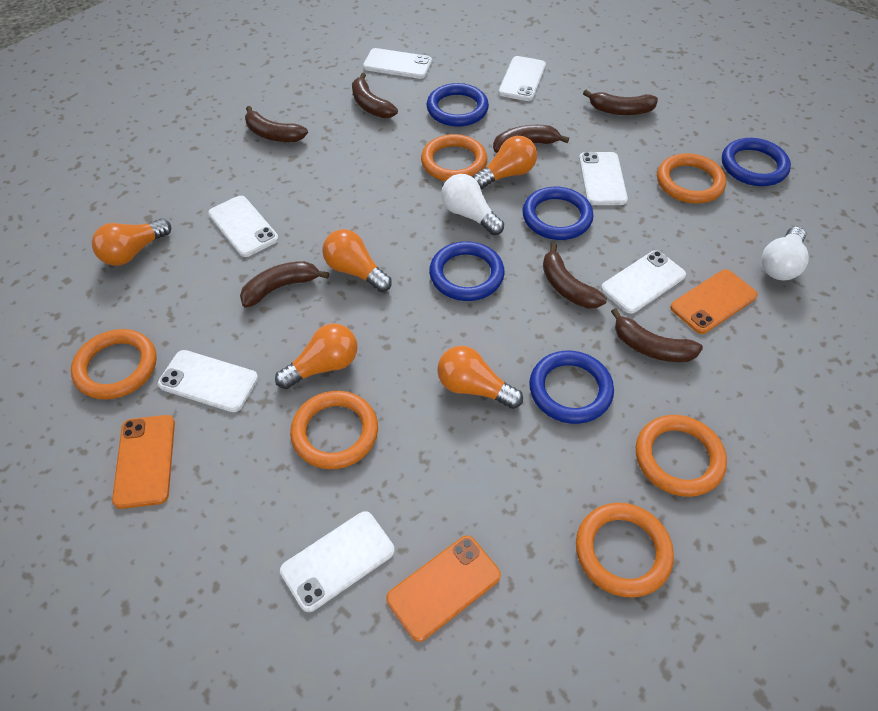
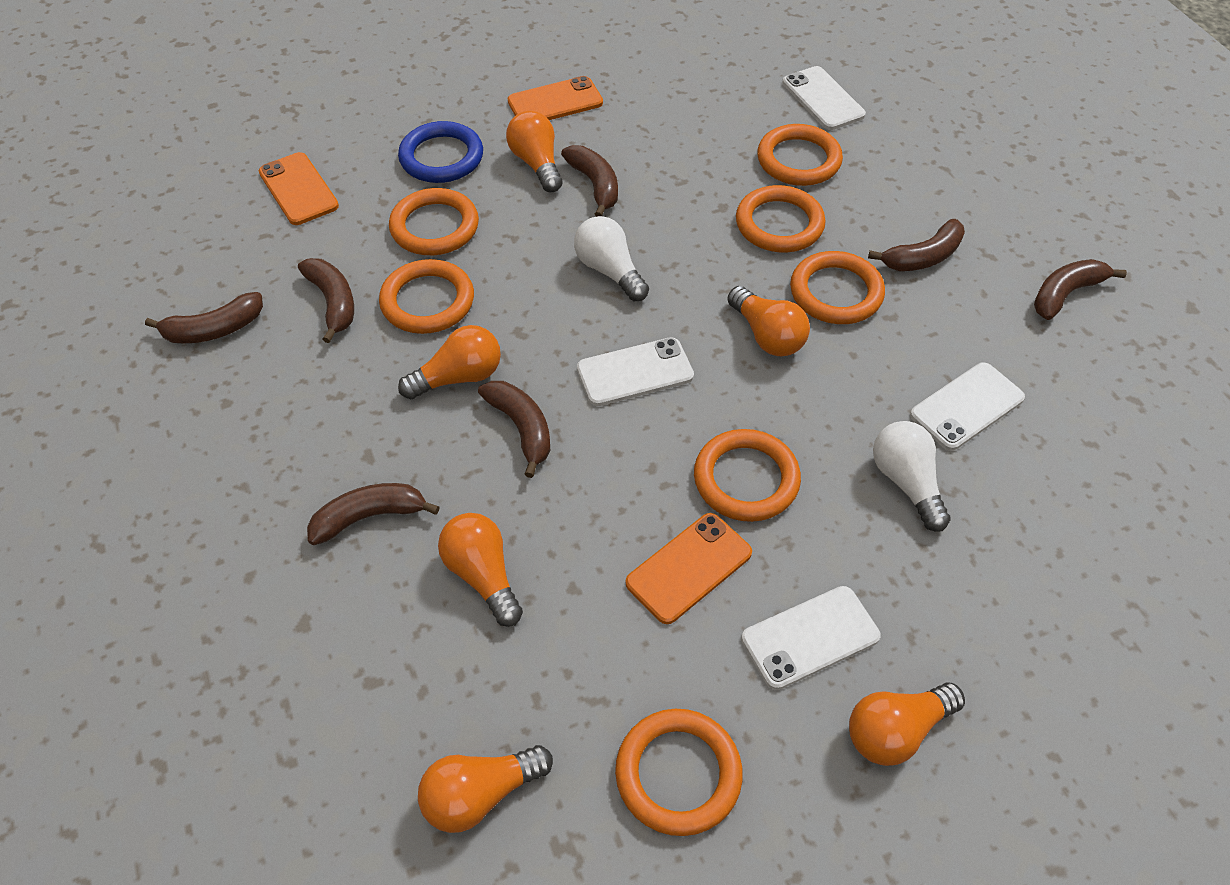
blue ring: [426,83,489,127] [429,241,505,301] [522,187,594,240] [529,351,614,424] [722,138,791,186] = 5 -> [398,121,483,183] = 1
orange light bulb: [92,218,171,266] [275,324,358,389] [322,229,392,292] [437,346,523,409] [473,136,537,189] = 5 -> [398,325,501,399] [418,745,553,833] [438,513,523,627] [506,111,563,192] [727,286,810,356] [849,683,965,766] = 6
orange ring: [71,329,157,400] [290,391,378,469] [421,134,487,182] [576,503,674,598] [636,415,727,497] [657,153,726,204] = 6 -> [379,259,474,334] [389,188,479,255] [615,709,743,836] [694,429,801,522] [736,185,826,252] [757,124,843,186] [790,251,885,324] = 7
white phone: [158,350,258,412] [208,196,279,257] [280,511,395,612] [363,48,432,79] [498,56,546,101] [579,152,628,205] [601,250,686,314] = 7 -> [577,337,694,406] [741,586,880,690] [782,66,866,130] [910,362,1025,451] = 4

